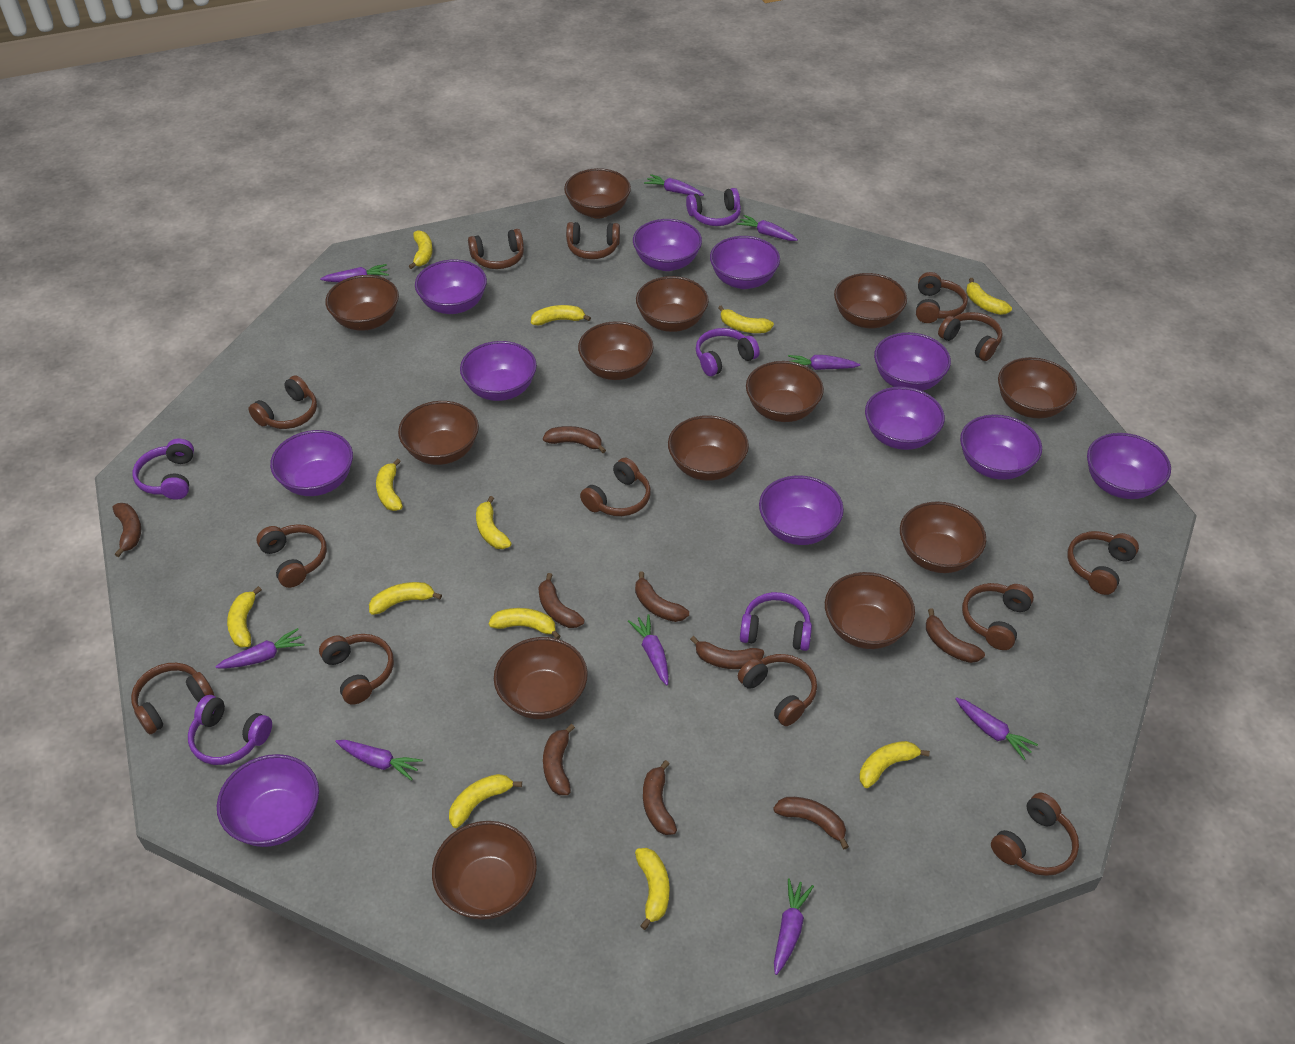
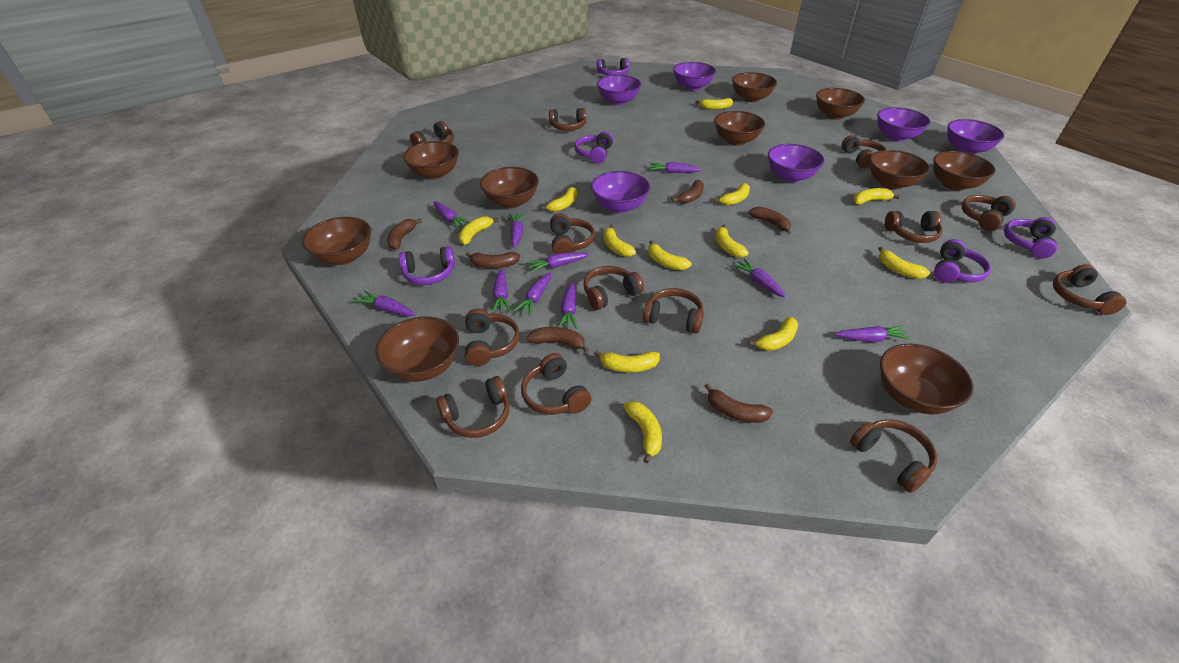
brown banana: [113,503,141,557] [538,573,585,628] [543,426,606,453] [543,724,575,795] [635,571,689,622] [643,760,677,835] [690,636,764,669] [773,797,849,849] [926,608,985,663] = 9 -> [387,218,422,250] [466,252,520,268] [527,327,589,353] [672,180,704,204] [705,383,773,423] [748,207,791,234] = 6
brown bowl: [325,275,399,331] [398,401,479,465] [432,821,537,920] [494,637,588,719] [564,168,631,218] [578,321,654,380] [636,276,709,332] [668,415,749,481] [746,361,824,422] [825,572,915,649] [834,273,907,328] [900,501,986,573] [998,357,1077,418] = 13 -> [302,217,371,265] [375,317,459,382] [403,141,459,180] [480,167,539,208] [714,111,765,146] [732,72,777,102] [816,88,865,120] [870,150,930,190] [880,344,974,414] [933,151,996,191] = 10
purple bowl: [217,754,319,847] [270,430,353,496] [415,259,487,314] [460,341,537,401] [633,219,702,271] [710,236,780,289] [759,476,844,545] [865,387,945,450] [874,332,951,391] [960,414,1042,480] [1087,433,1171,499] = 11 -> [591,171,650,213] [597,75,641,105] [673,62,716,91] [768,144,825,183] [877,107,931,142] [947,119,1005,155] = 6
purple carrot: [215,628,304,669] [320,264,389,282] [335,740,423,781] [628,614,669,685] [644,174,704,196] [736,215,798,241] [774,878,814,975] [788,355,860,370] [955,697,1038,760] = 9 -> [353,291,415,316] [434,201,470,229] [492,268,511,313] [509,213,525,248] [513,272,552,316] [526,252,589,273] [558,282,577,329] [649,162,701,173] [732,259,786,298] [835,326,911,342] = 10

